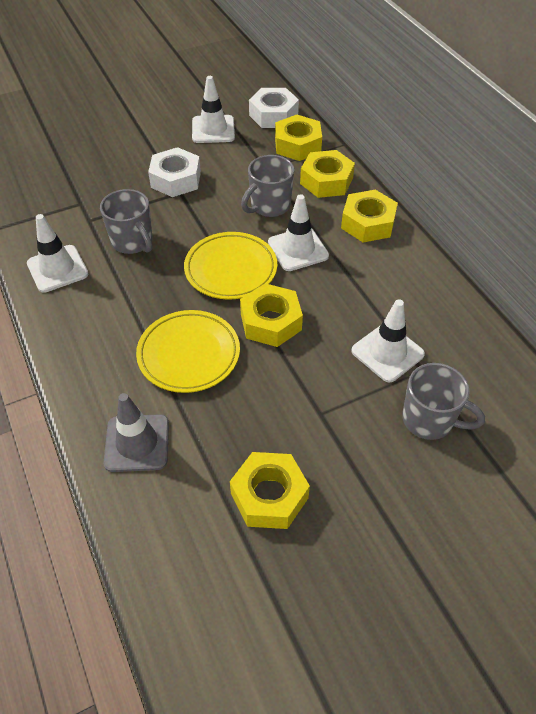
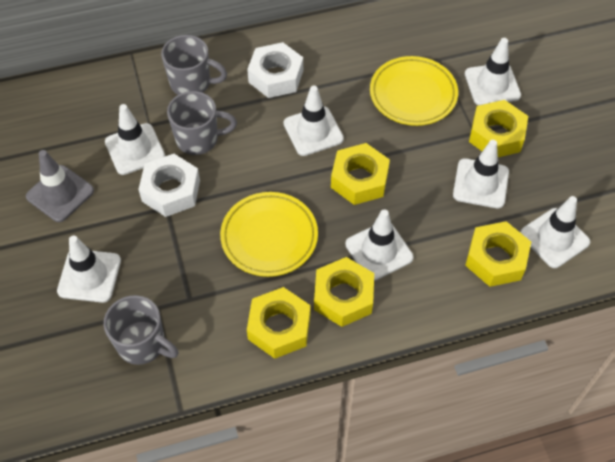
white traffic cone: [27,214,88,293] [192,76,235,143] [268,194,329,271] [351,299,425,382] = 4 -> [57,236,121,303] [105,104,165,175] [283,85,344,156] [345,209,414,281] [453,140,509,208] [465,38,521,105] [520,196,590,268] = 7

